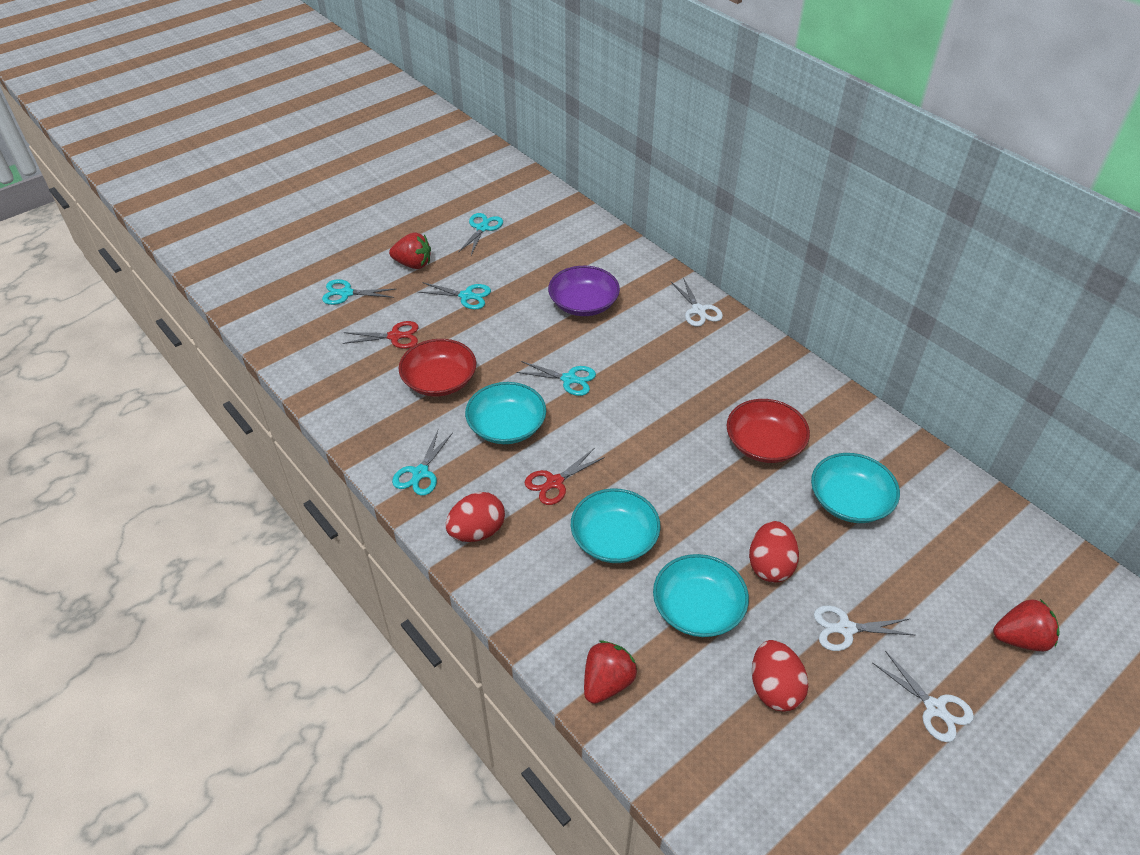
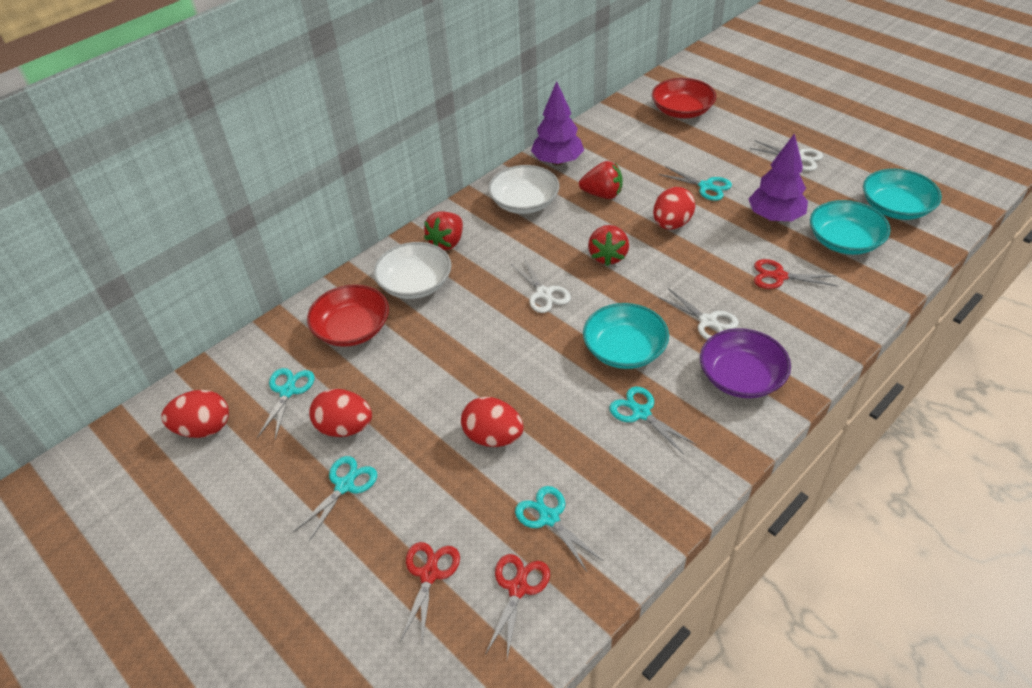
purple tree: none = 0 -> [531,81,584,165] [749,133,808,222] = 2
red egg: [446,492,505,542] [749,521,799,583] [752,640,808,712] = 3 -> [161,390,229,438] [309,389,372,437] [461,397,524,447] [653,187,695,230] = 4
red scissors: [343,321,418,349] [525,449,605,505] = 2 -> [400,542,460,642] [485,554,550,658] [754,259,838,289] = 3
turquoise bowl: [465,382,546,444] [571,488,661,563] [653,554,749,637] [811,453,900,523] = 4 -> [583,303,669,369] [810,200,891,255] [863,169,942,220] = 3
white bowl: none = 0 -> [373,242,452,299] [488,165,559,214] = 2

